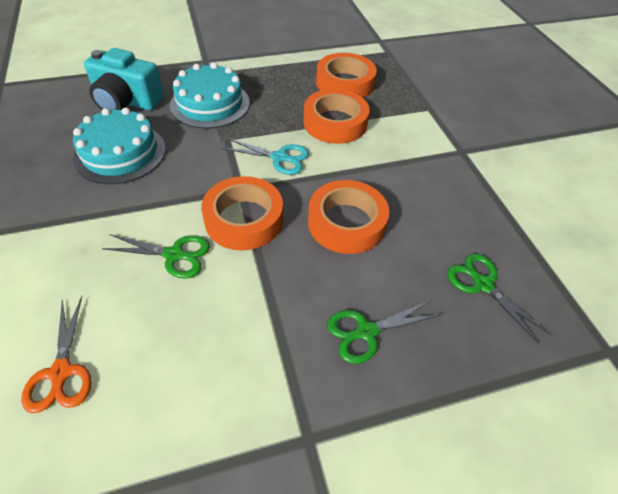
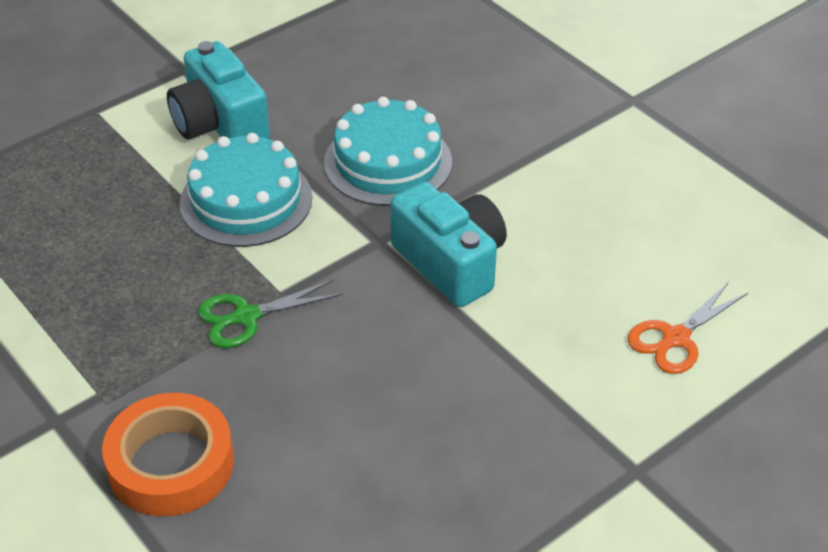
green scissors: [102,234,210,279] [327,300,442,364] [447,253,550,344] = 3 -> [198,280,342,348] = 1
orange tape: [201,176,283,250] [304,89,370,144] [308,180,389,254] [316,53,377,98] = 4 -> [102,393,234,516] = 1
turquoise camera: [84,48,164,110] = 1 -> [167,41,270,139] [390,182,507,307] = 2
turquoise scissors: [222,138,309,175] = 1 -> none = 0

